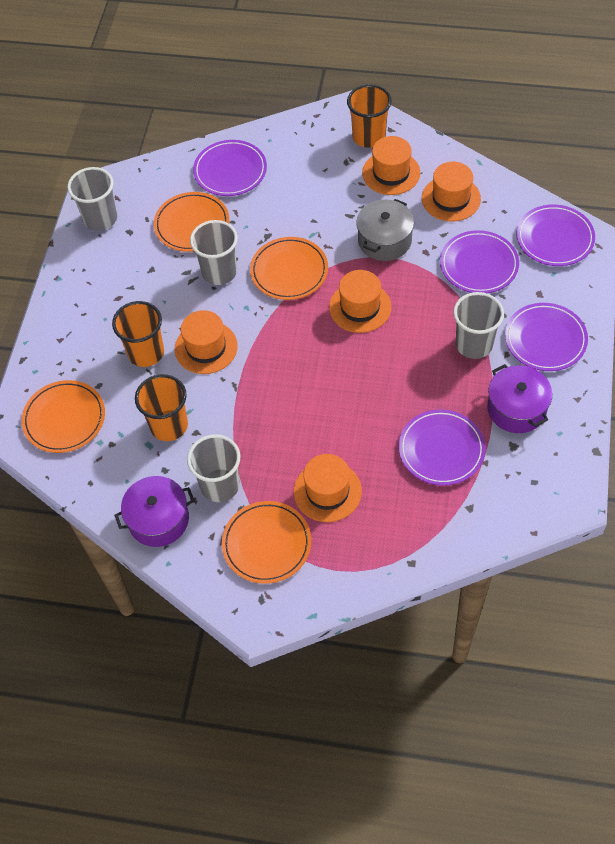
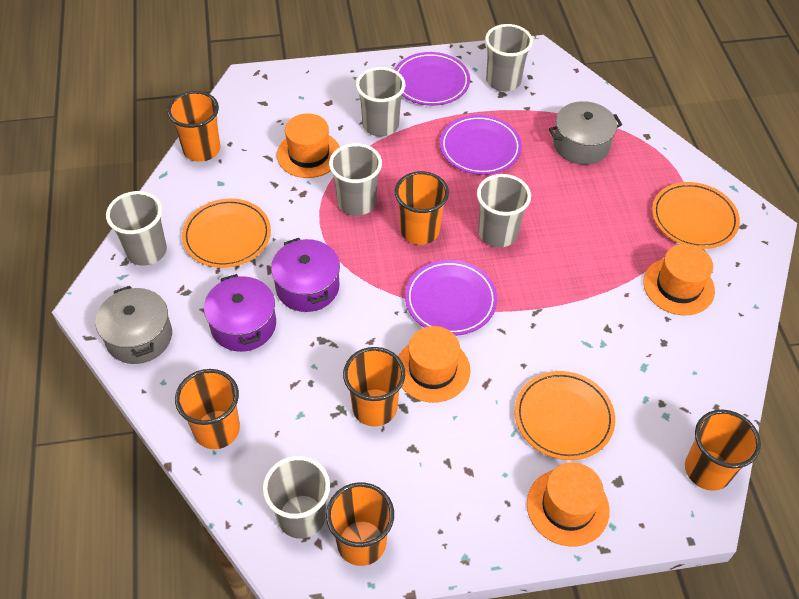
grey cup: [67,167,117,231] [187,435,240,502] [190,220,238,285] [453,292,504,359] = 4 -> [106,191,167,266] [263,456,330,539] [329,143,382,216] [356,67,405,137] [477,174,531,247] [485,24,533,92] = 6
grey pot: [356,199,414,261] = 1 -> [95,286,172,364] [549,101,622,165] = 2
orange cup: [112,301,164,367] [135,374,188,441] [347,84,392,148] = 3 -> [167,91,220,162] [175,369,240,449] [326,482,394,566] [343,347,405,427] [395,171,449,245] [685,410,761,491] = 6
orange hat: [175,310,238,374] [294,454,362,522] [329,270,391,333] [362,136,420,195] [422,162,481,222] = 5 -> [277,113,340,178] [398,326,471,403] [527,462,610,547] [643,244,715,315] = 4
orange plate: [22,380,105,453] [154,192,229,252] [222,501,311,584] [250,237,328,300] = 4 -> [182,199,271,268] [515,371,615,460] [652,182,740,249] = 3
purple plate: [193,140,267,196] [399,409,485,486] [440,230,519,293] [505,303,588,371] [516,205,595,266] = 5 -> [395,52,470,106] [405,260,497,336] [440,115,522,175] = 3

